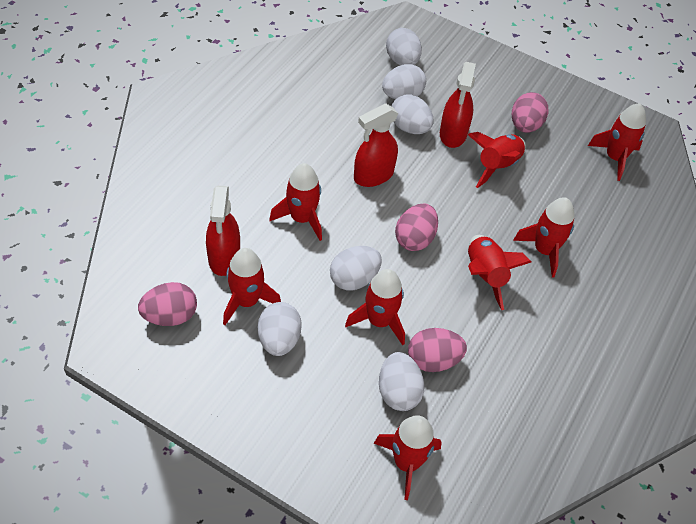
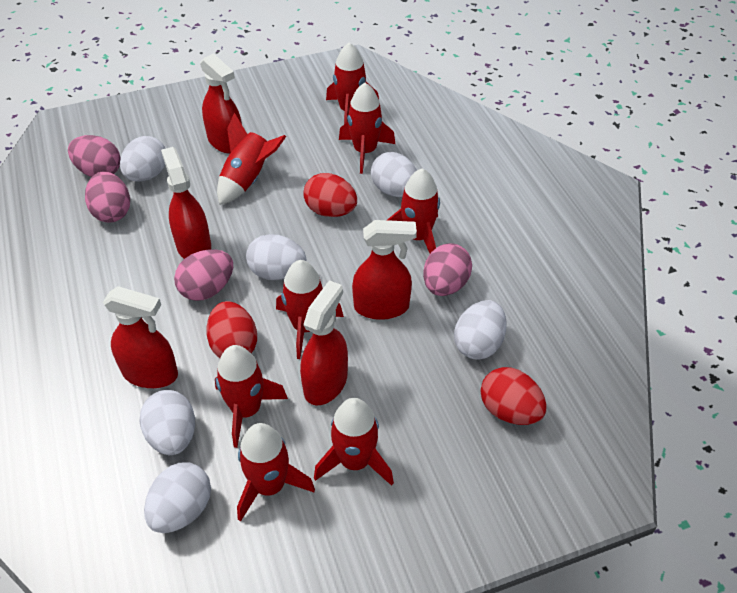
red egg: none = 0 -> [206,301,257,358] [303,173,357,217] [481,367,547,425] = 3
red spray bottle: [206,186,240,276] [354,104,399,187] [440,62,476,148] = 3 -> [103,286,178,388] [161,147,211,259] [200,53,242,154] [300,280,348,405] [352,220,417,320] = 5

